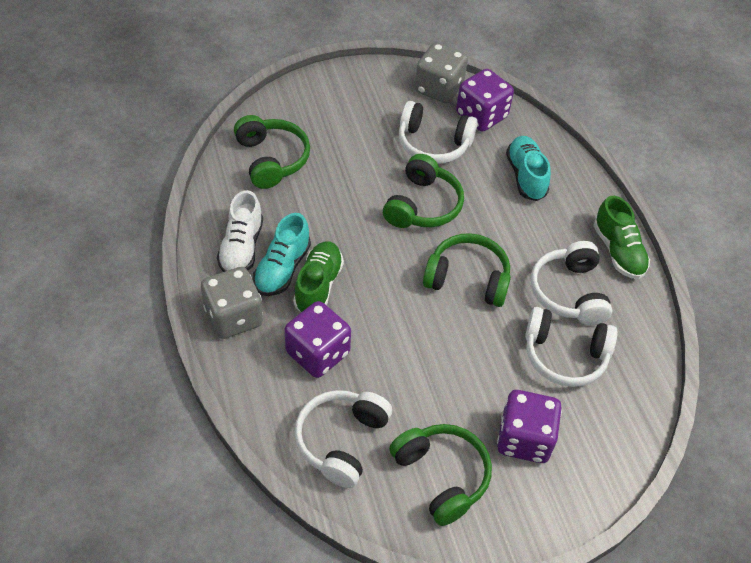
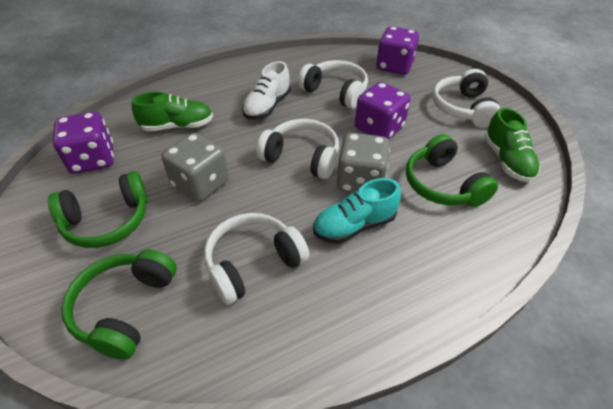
green headphones: [234,115,310,189] [383,154,464,228] [389,424,492,526] [423,233,511,307] = 4 -> [48,171,148,248] [61,249,177,360] [406,134,498,207] = 3
turquoise shoe: [253,213,311,296] [506,136,551,201] = 2 -> [313,178,401,244] = 1

